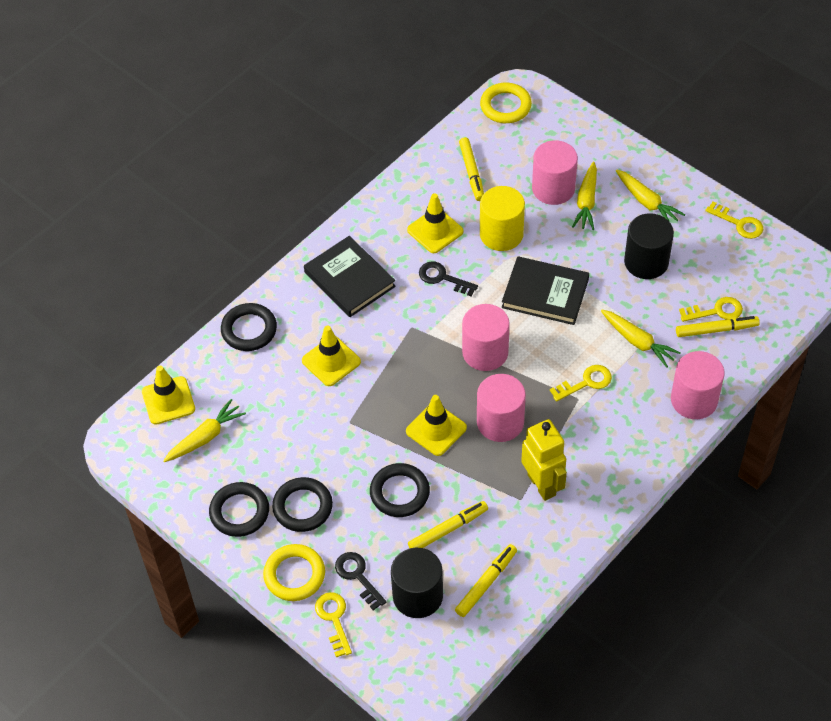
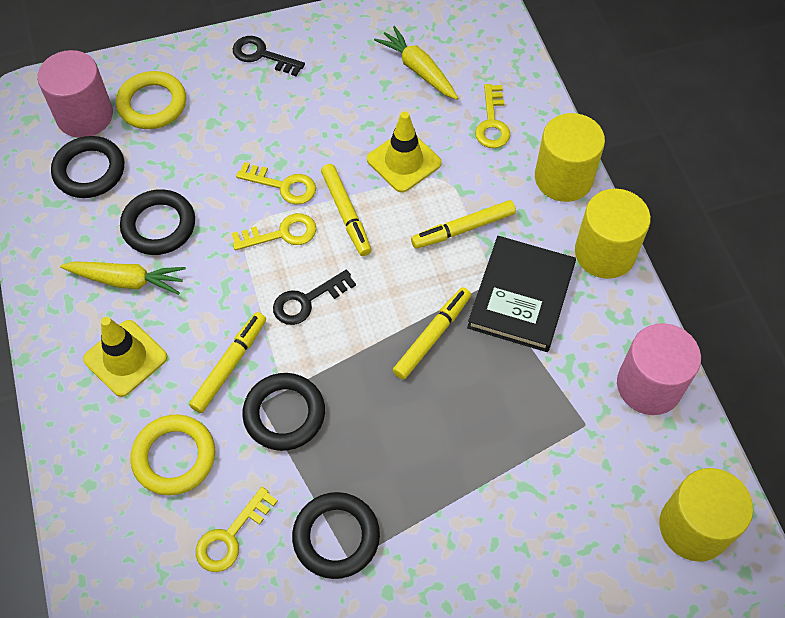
black book: [304,236,396,317] [502,256,589,325] = 2 -> [467,236,576,352] = 1
black cylinder: [391,548,443,618] [624,213,674,279] = 2 -> none = 0
pink cylinder: [462,304,510,371] [477,374,526,442] [532,140,578,205] [671,351,725,419] = 4 -> [37,50,113,138] [617,323,701,415] = 2
yellow carrot: [163,399,246,462] [572,162,597,230] [601,310,681,368] [616,170,685,221] = 4 -> [60,261,186,295] [374,26,458,100] = 2
yellow cylinder: [480,186,525,251] = 1 -> [535,113,605,202] [575,189,651,279] [659,468,753,562] = 3
yellow robot: [521,419,567,501] = 1 -> none = 0
yellow traffic cone: [142,366,195,425] [302,325,361,386] [406,395,467,456] [407,193,463,253] = 4 -> [83,317,167,397] [367,112,442,193] = 2

